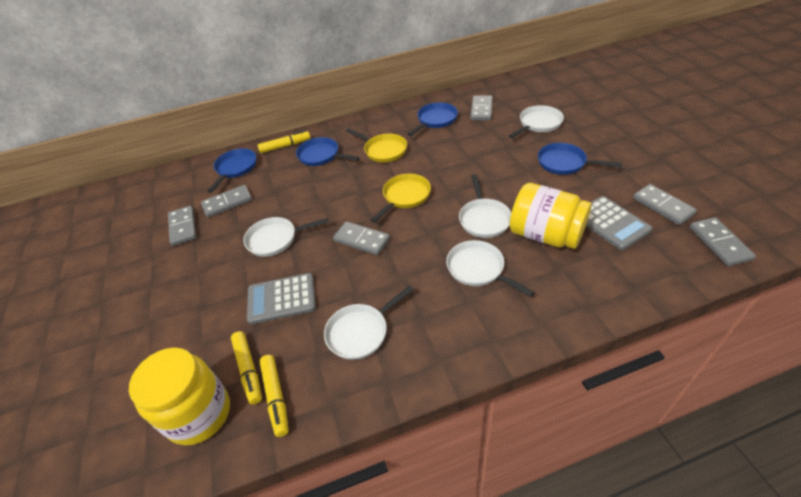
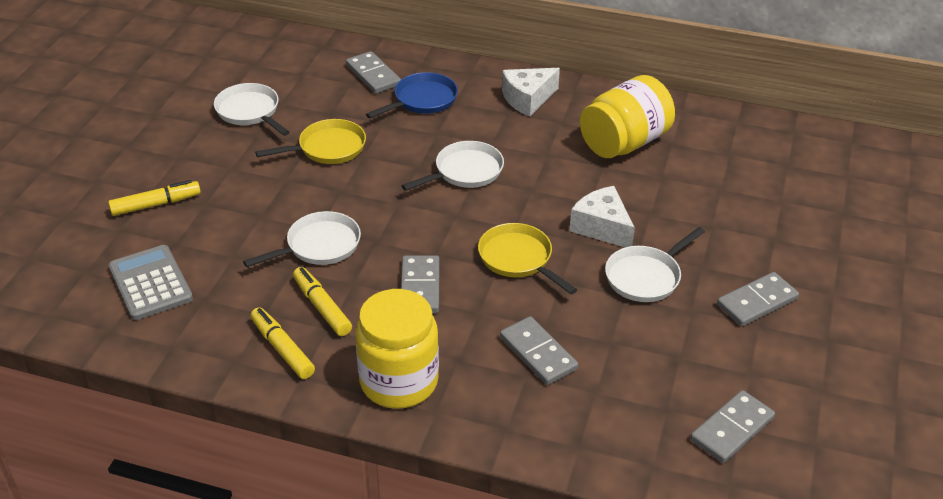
blue pan: [207,148,256,193] [296,137,360,166] [408,102,458,136] [538,143,622,175] = 4 -> [366,72,458,118] = 1
grey calculator: [247,273,316,324] [586,196,652,250] = 2 -> [108,245,193,320] = 1
grey domino: [168,206,196,246] [201,185,252,217] [333,221,390,255] [471,95,493,120] [633,184,697,225] [690,217,756,266] = 6 -> [346,51,401,94] [401,255,440,313] [500,316,578,385] [690,390,775,463] [717,272,799,326] = 5
white cheese: none = 0 -> [502,68,560,117] [569,186,635,247] = 2
white pan: [243,217,328,257] [324,285,414,360] [446,240,535,297] [459,175,511,238] [509,105,564,138] = 5 -> [214,83,290,136] [243,211,361,267] [402,141,504,191] [605,227,705,302] = 4

